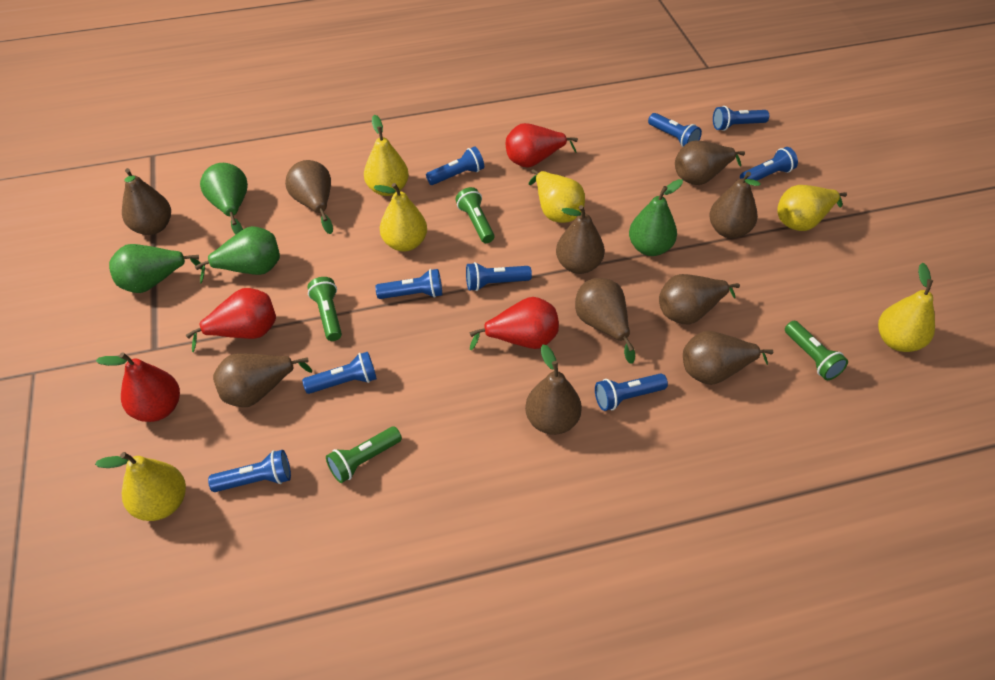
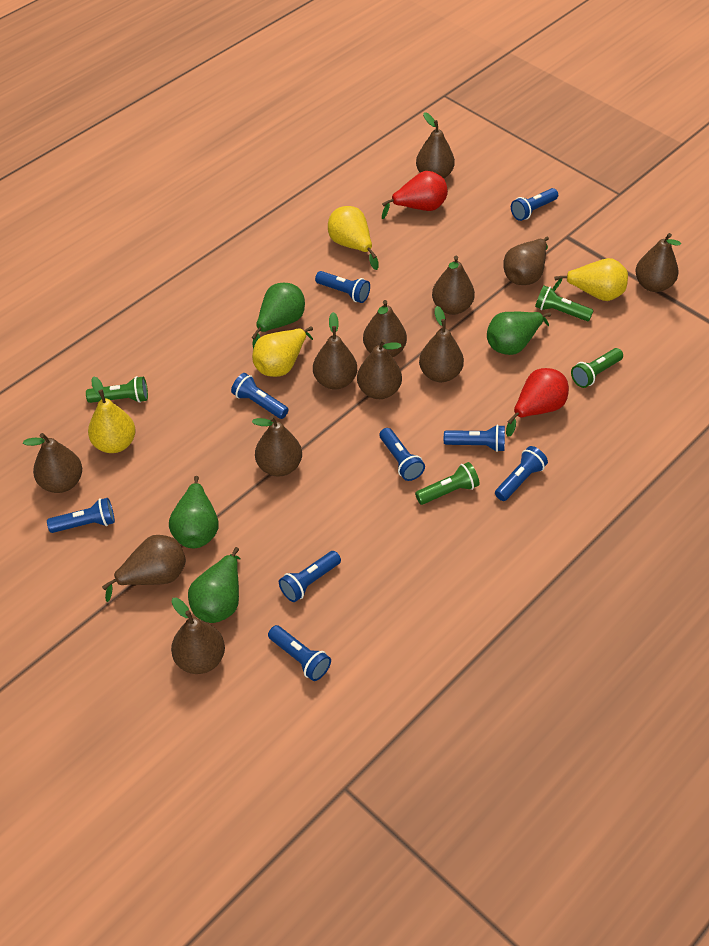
brown pear: [122,168,171,235] [213,353,312,407] [285,160,333,234] [525,345,582,435] [556,205,605,274] [575,278,635,364] [659,274,740,324] [675,140,745,185] [683,331,773,385] [709,172,761,238] = 10 -> [23,433,82,493] [102,535,186,602] [171,598,225,674] [252,416,302,477] [313,312,357,390] [357,339,402,399] [363,300,407,357] [416,112,455,178] [419,306,464,382] [432,256,475,315] [503,236,549,285] [635,233,681,292] = 12
red pear: [96,352,180,422] [186,288,276,352] [470,297,559,350] [506,123,578,168] = 4 -> [382,171,448,219] [506,368,569,437] = 2
yellow pear: [95,452,186,521] [364,115,409,196] [373,183,427,252] [529,169,585,223] [777,185,847,231] [878,263,935,352] = 6 -> [88,376,136,453] [252,326,313,377] [328,206,379,270] [552,258,628,301] = 4

